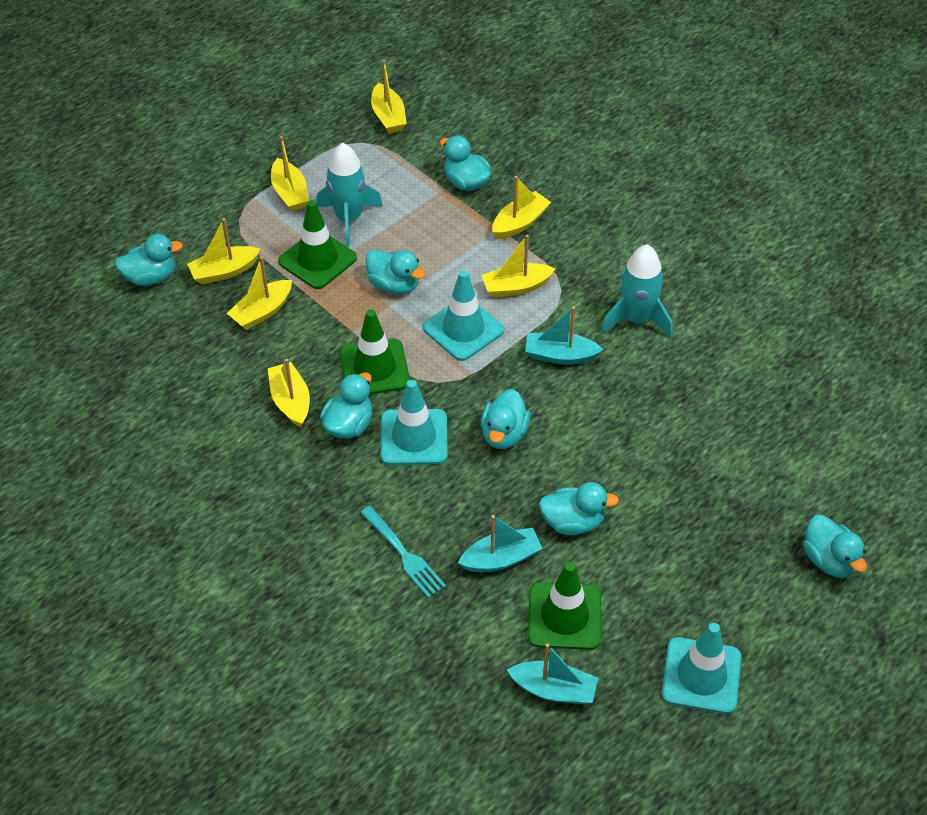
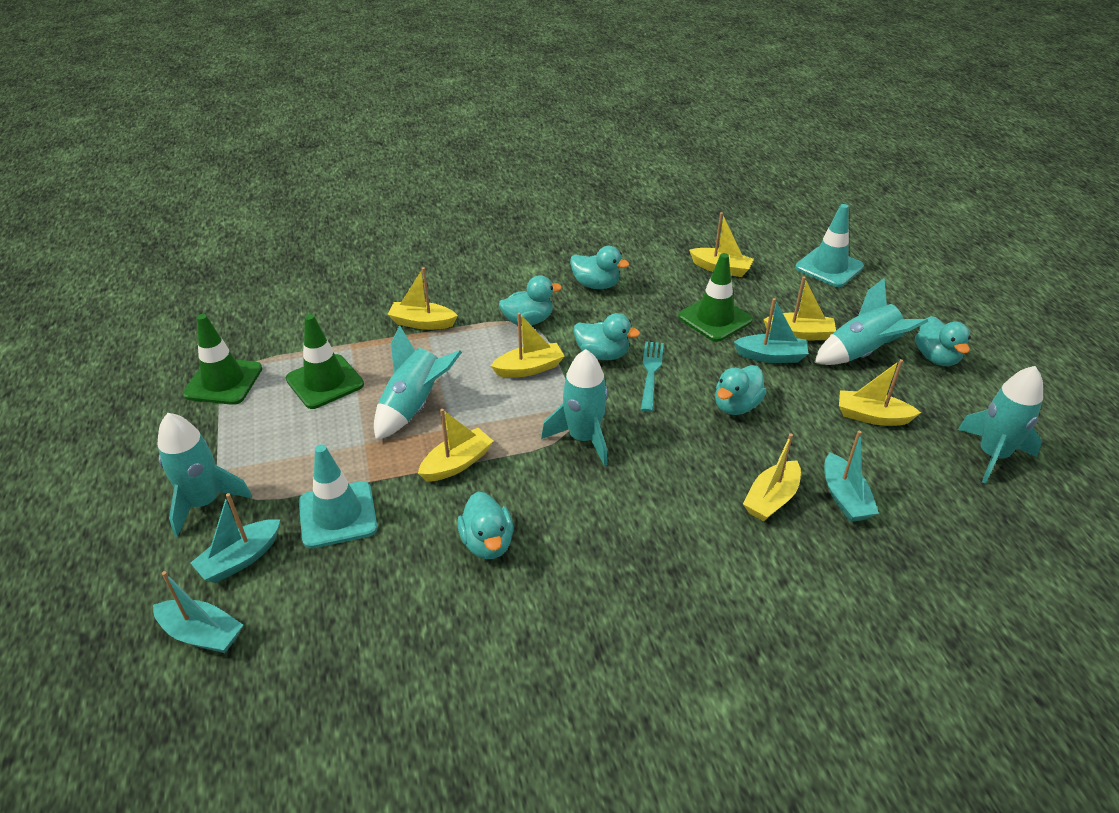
turquoise boat: [458,515,543,572] [507,643,598,705] [525,307,603,365] = 3 -> [153,571,243,653] [191,493,280,583] [734,298,809,363] [824,431,879,522] = 4
turquoise duck: [115,234,183,286] [320,372,372,439] [365,249,425,294] [440,136,491,191] [481,389,530,449] [539,482,619,535] [803,515,867,578] = 7 -> [457,492,513,559] [499,275,562,326] [570,246,629,289] [573,313,640,360] [715,365,766,415] [915,316,971,366] = 6
turquoise rocket: [316,142,383,247] [601,245,672,338] = 2 -> [157,413,252,537] [374,325,462,440] [541,349,608,466] [814,278,928,365] [958,366,1043,484] = 5
turquoise traffic cone: [381,380,448,465] [423,270,504,361] [662,623,742,714] = 3 -> [299,444,377,549] [795,204,864,287] = 2

